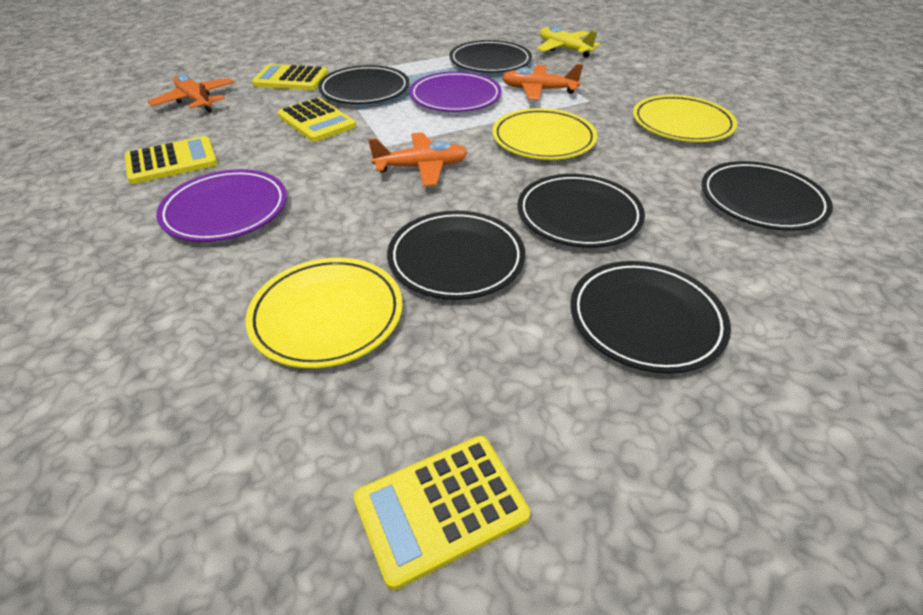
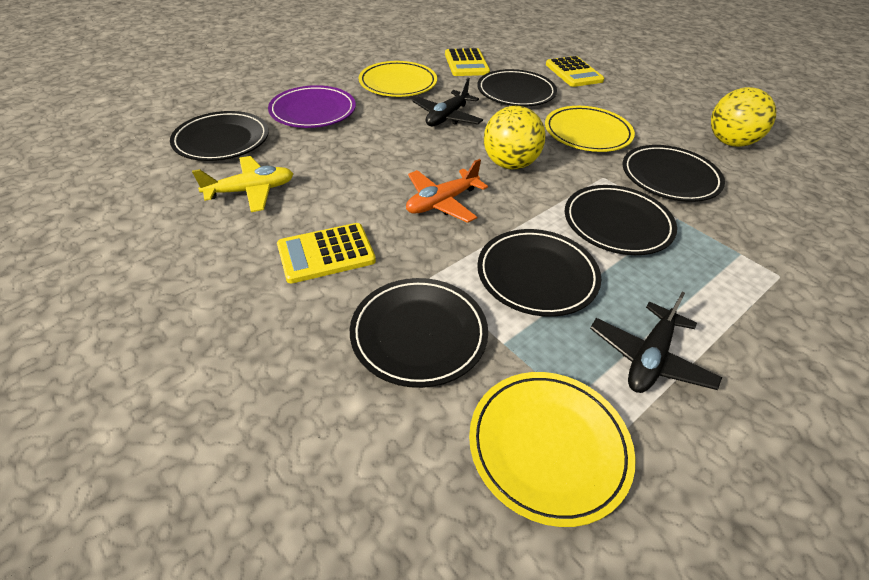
black plane: none = 0 -> [412,78,483,127] [590,292,722,393] = 2
orange plane: [148,73,235,113] [368,132,468,186] [502,64,583,100] = 3 -> [406,159,488,223] = 1
purple plate: [156,169,287,242] [409,71,502,112] = 2 -> [268,85,356,128] = 1
yellow ball: none = 0 -> [484,106,545,169] [711,87,777,147] = 2
yellow calculator: [125,136,218,184] [252,64,328,90] [278,98,356,142] [353,436,530,590] = 4 -> [277,223,376,284] [445,48,490,76] [546,56,604,87] = 3

